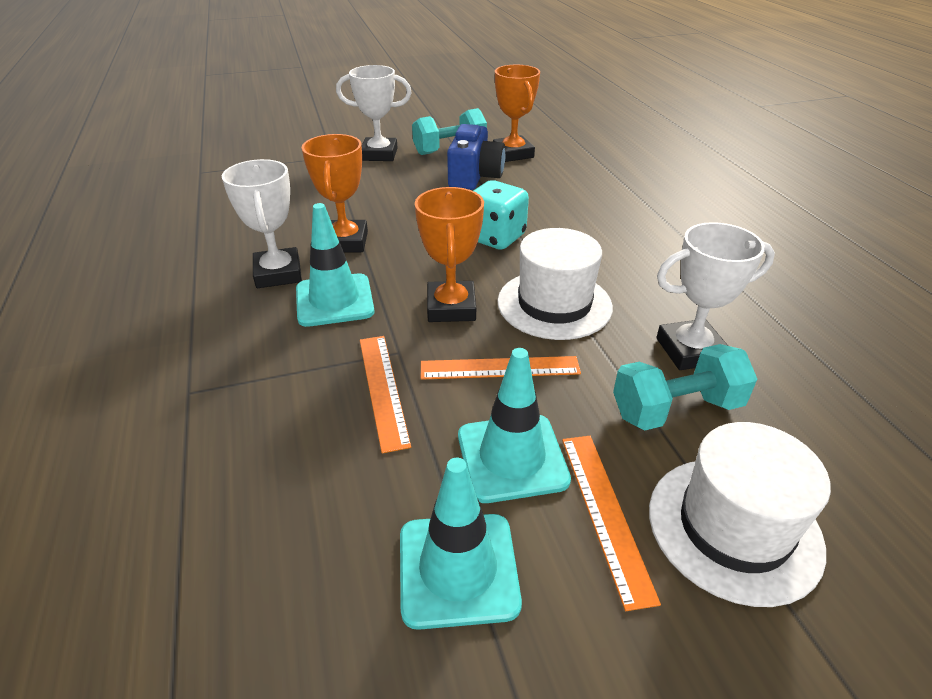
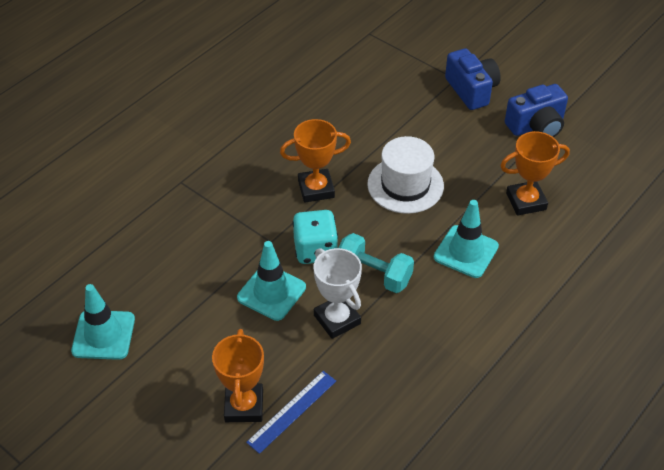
blue camera: [447,124,505,190] = 1 -> [445,48,501,110] [505,84,568,137] = 2
blue ruler: none = 0 -> [246,371,336,454] = 1
orange ruler: [360,336,411,453] [421,356,581,380] [562,436,661,611] = 3 -> none = 0
turquoise dumbbell: [412,108,487,155] [613,344,757,431] = 2 -> [338,233,414,293] = 1
white hat: [497,228,613,340] [649,422,831,607] = 2 -> [367,136,444,214] = 1
white trophy: [222,159,302,288] [336,65,412,161] [656,222,775,370] = 3 -> [314,248,362,339] = 1

